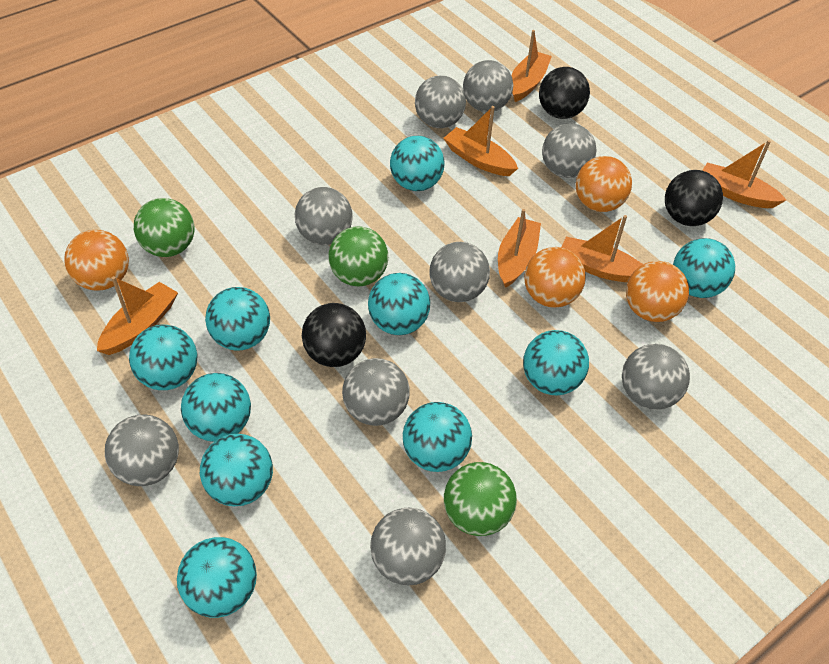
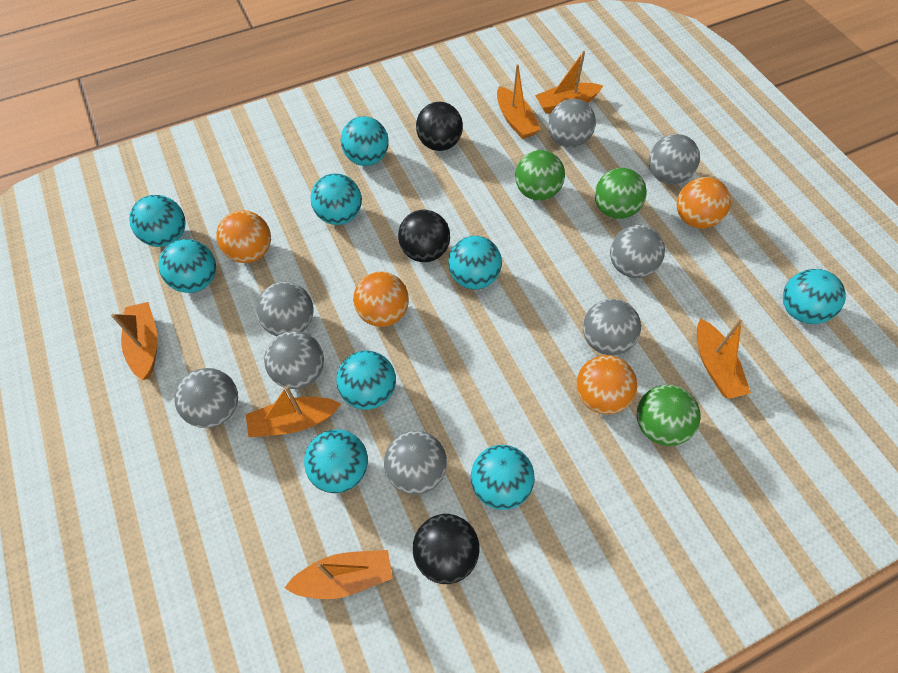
grey ball: [105,414,179,486] [294,187,353,245] [342,358,409,426] [370,508,446,585] [415,75,466,128] [430,242,490,302] [463,60,513,112] [542,123,597,178] [622,344,690,410] = 9 -> [175,368,238,428] [256,282,313,336] [264,331,324,389] [384,431,447,495] [548,99,596,148] [583,299,641,355] [610,225,665,278] [649,134,700,184] = 8
turquoise ball: [129,325,197,390] [177,537,257,618] [181,373,251,442] [200,434,273,506] [205,287,270,351] [368,273,430,335] [390,136,445,191] [403,402,472,472] [523,330,589,395] [673,238,735,298] = 10 -> [129,195,186,247] [158,239,216,293] [304,429,368,493] [311,173,362,225] [336,350,396,410] [341,116,389,166] [448,236,502,290] [471,445,535,510] [783,269,846,324] = 9

